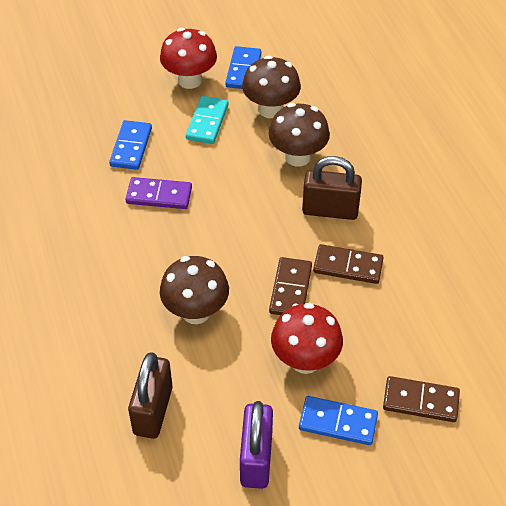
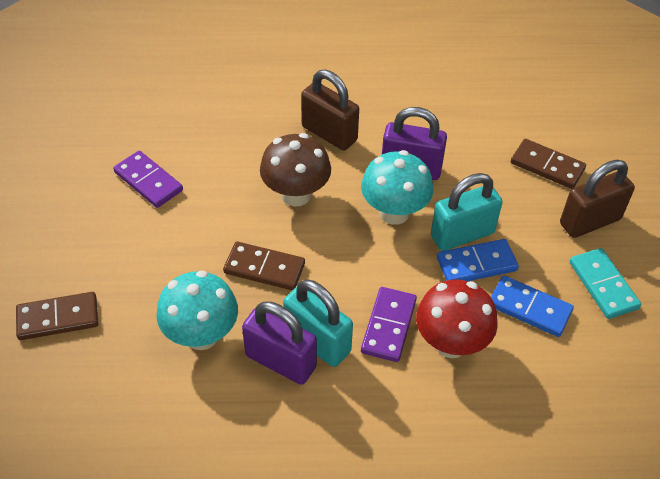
blue domino: [109,120,152,170] [225,46,261,89] [299,396,378,445] = 3 -> [437,239,519,281] [491,275,574,337] = 2
brown mushroom: [160,256,229,324] [242,56,301,118] [269,103,330,167] = 3 -> [260,133,331,206] = 1
purple domino: [126,177,192,209] = 1 -> [113,151,183,208] [361,287,417,362] = 2
purple padlock: [240,401,273,489] = 1 -> [242,301,317,385] [382,107,447,180] = 2
red mushroom: [160,28,217,89] [271,303,343,374] = 2 -> [416,279,498,358] = 1
turquoise mushroom: none = 0 -> [157,271,238,350] [361,150,434,225] = 2
turquoise padlock: none = 0 -> [283,279,353,367] [431,173,503,251] = 2

